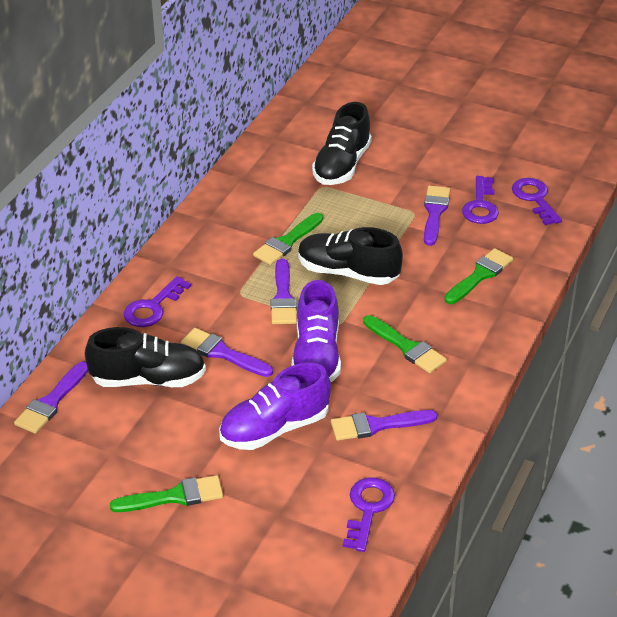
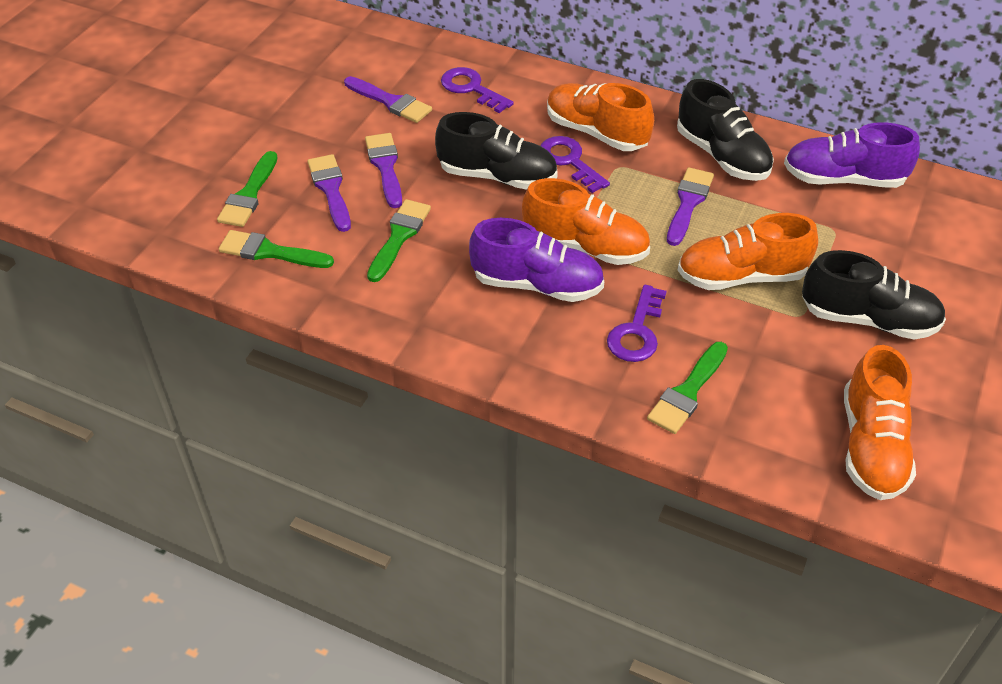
orange shoe: none = 0 -> [522,178,650,265] [547,83,654,151] [678,213,818,290] [844,345,916,500] = 4
purple brush: [14,362,88,434] [181,328,273,377] [271,258,297,324] [331,410,437,441] [424,185,450,246] = 5 -> [307,154,351,232] [344,76,432,123] [365,133,402,208] [667,167,714,246] = 4
purple key: [124,276,191,327] [343,477,395,552] [462,176,499,224] [512,178,562,225] = 4 -> [441,67,514,113] [541,136,610,193] [607,285,667,362] = 3

